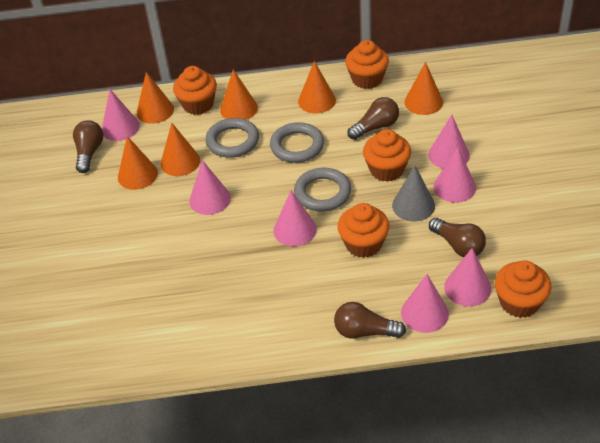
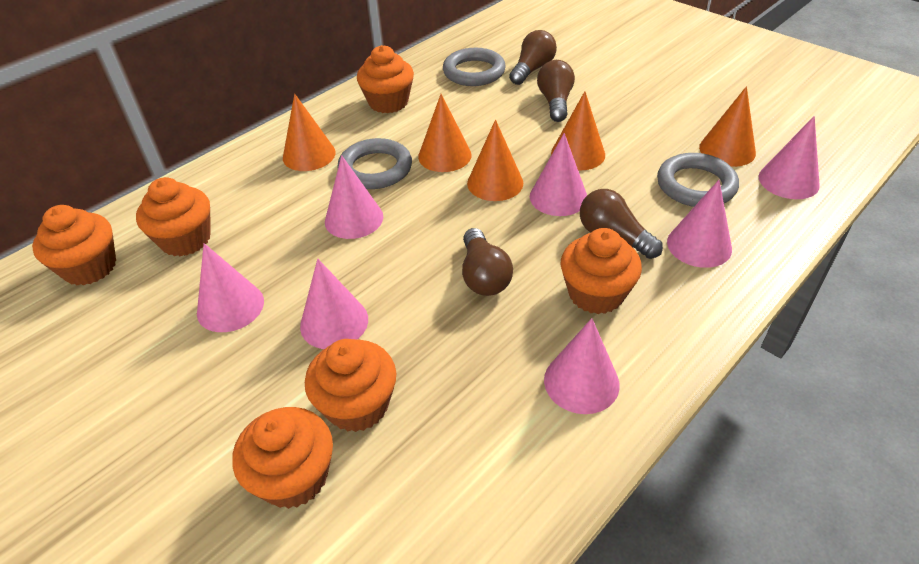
grey cone: [392,166,435,221] = 1 -> none = 0
orange cone: [118,136,158,190] [137,72,174,124] [161,123,200,176] [220,69,258,120] [298,61,336,113] [405,62,443,115] = 6 -> [283,94,336,171] [418,94,471,172] [467,120,523,201] [551,91,605,171] [699,86,756,167] = 5
orange cupcake: [173,66,217,115] [337,203,389,258] [345,40,389,89] [363,129,411,182] [495,260,551,318] = 5 -> [32,205,116,286] [136,177,211,257] [232,407,333,509] [305,339,396,432] [357,45,414,113] [561,228,642,314] = 6

